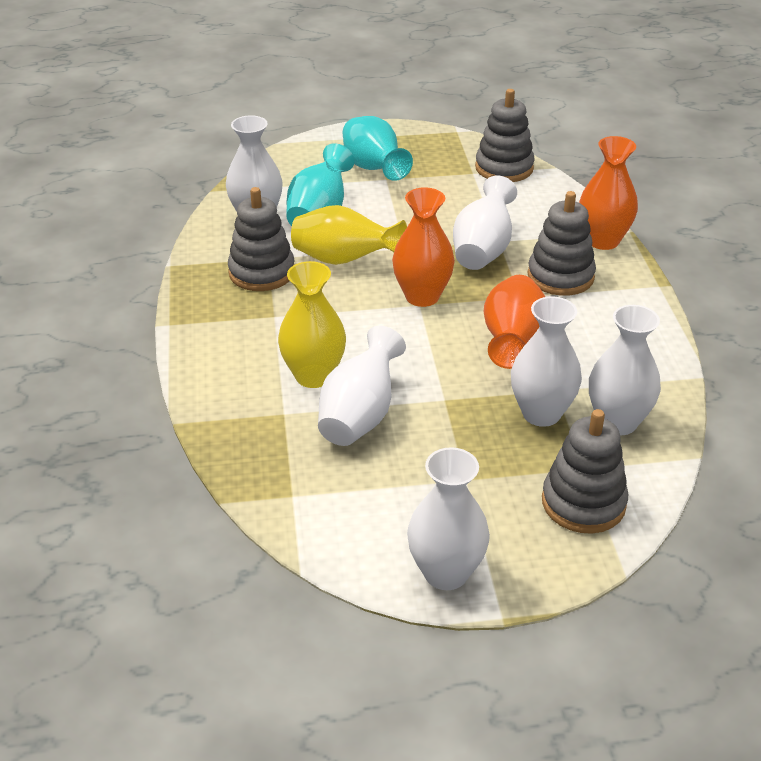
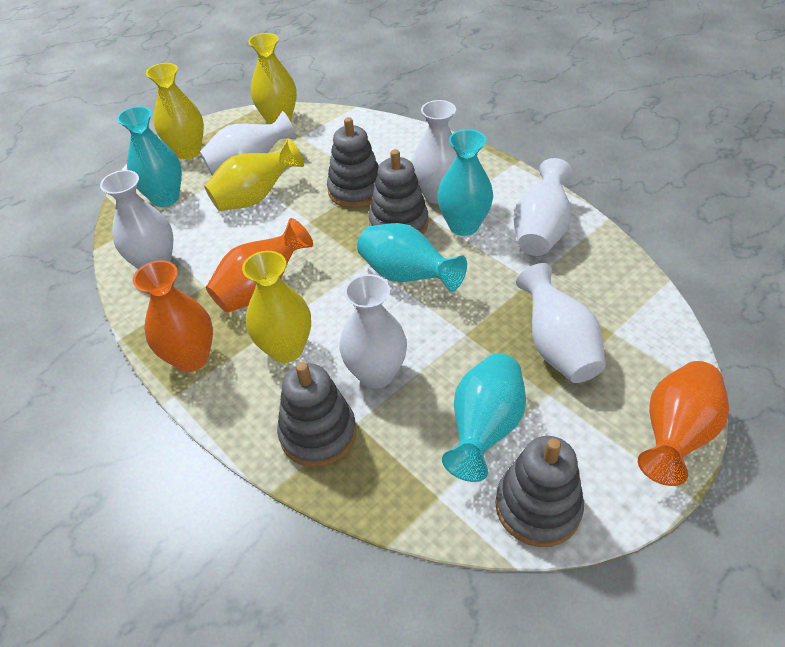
turquoise vase: [286,143,354,226] [342,116,413,181] = 2 -> [117,106,182,207] [357,223,467,292] [437,129,493,236] [442,353,526,482] = 4
yellow vase: [278,261,346,388] [291,205,407,265] = 2 -> [146,63,204,159] [204,138,304,211] [242,251,311,363] [248,33,297,124] = 4

